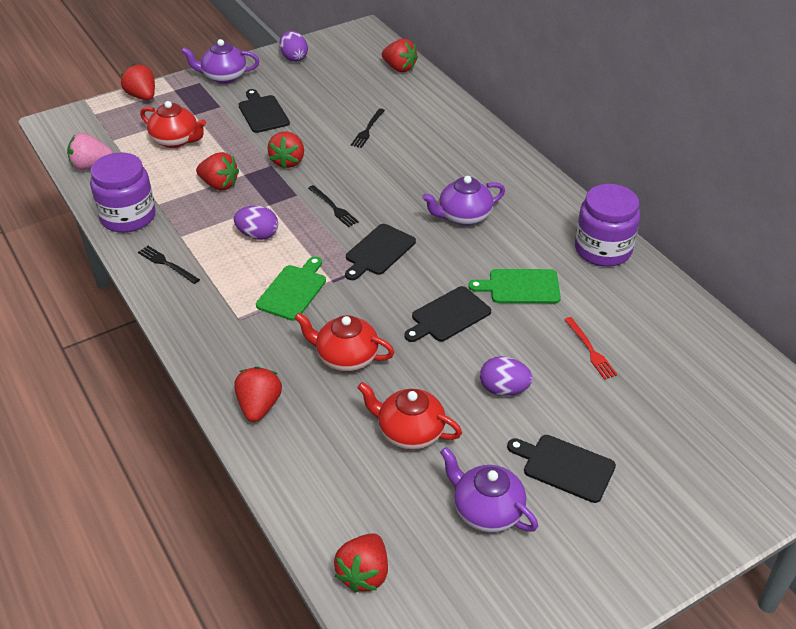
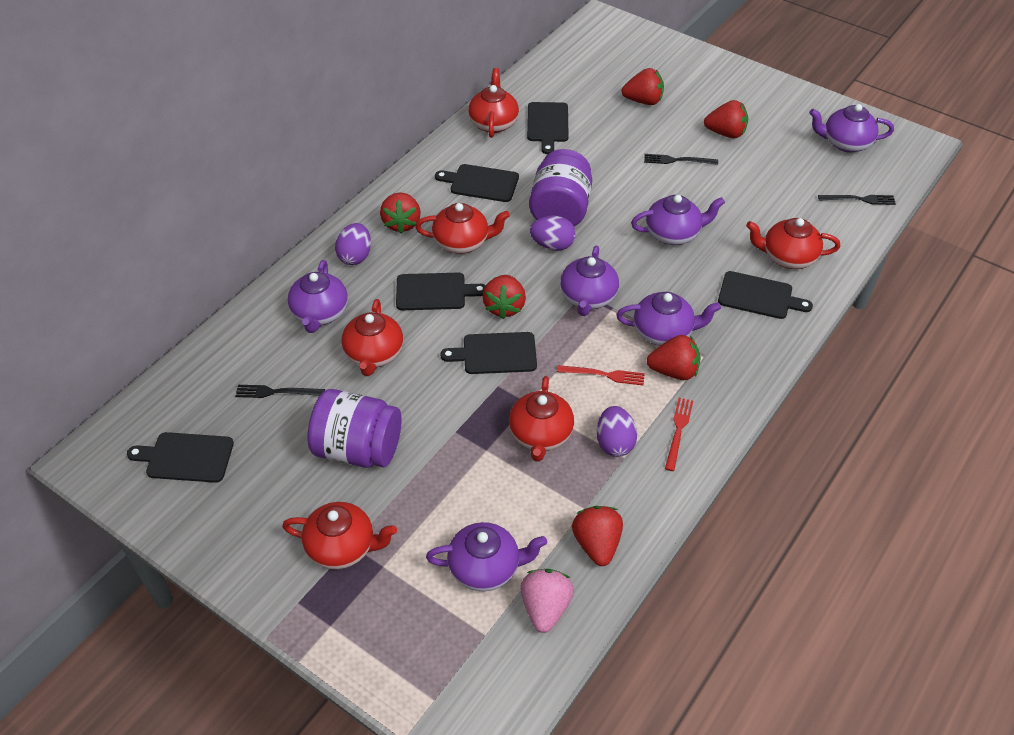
black cutting board: [238,89,290,133] [345,224,416,280] [404,286,491,342] [507,435,616,503] = 4 -> [127,432,234,483] [396,273,486,310] [435,164,519,202] [440,332,537,374] [527,102,569,154] [718,271,813,319] = 6
green cutting board: [256,257,326,321] [468,269,561,303] = 2 -> none = 0
purple teapot: [181,39,260,84] [422,176,505,226] [440,447,538,532] = 3 -> [288,260,348,333] [426,522,547,591] [560,246,619,316] [616,292,721,346] [631,195,725,245] [809,104,894,153] = 6
red fork: [564,317,617,380] = 1 -> [557,365,645,385] [665,398,693,471] = 2
red teapot: [140,101,206,148] [294,312,395,372] [357,382,462,450] = 3 -> [282,502,397,569] [342,299,403,376] [415,203,510,254] [468,68,519,138] [509,376,574,462] [746,218,840,269] = 6

